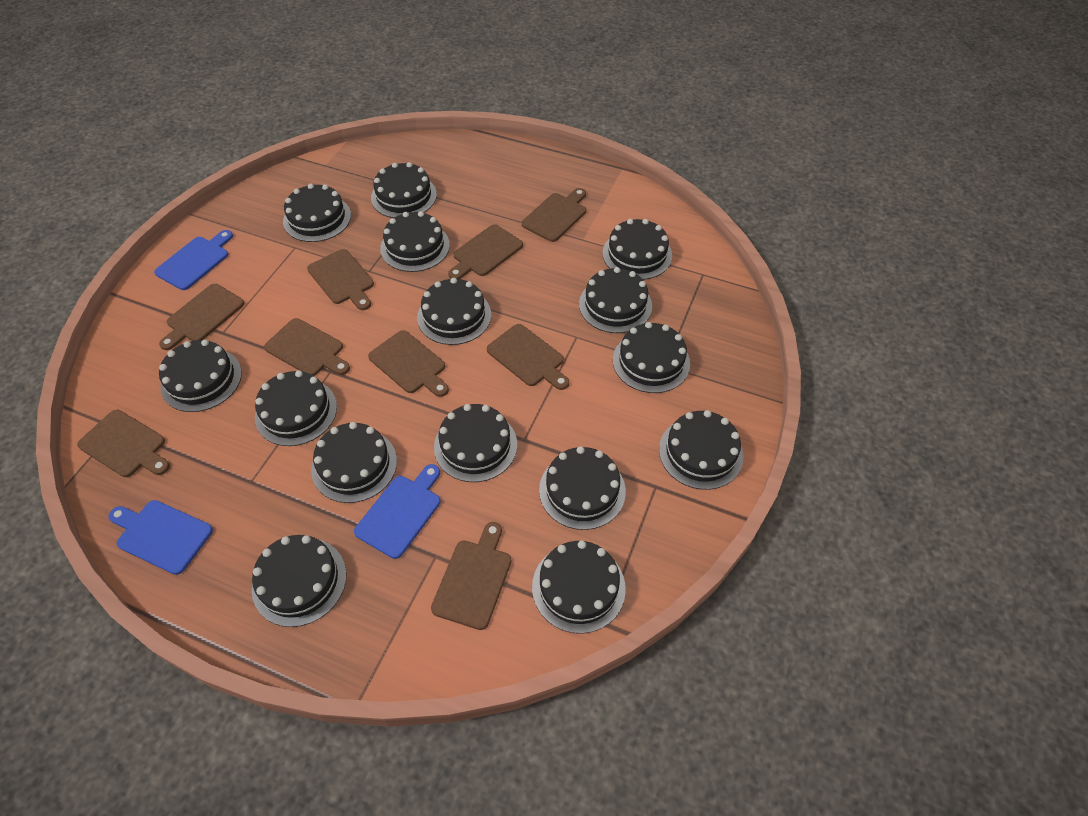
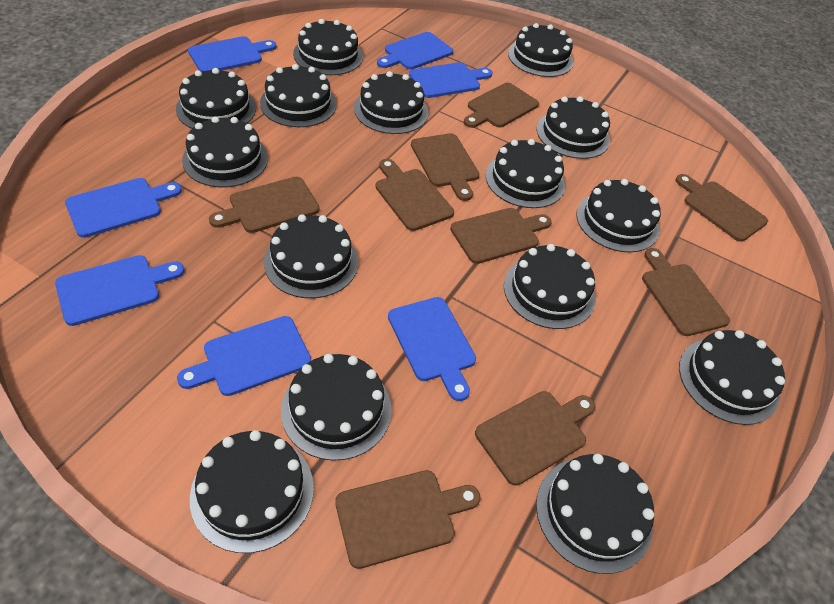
blue cutting board: [108,500,213,575] [154,230,233,290] [354,464,441,559] = 3 -> [55,255,185,326] [65,178,182,238] [177,316,311,396] [188,36,276,72] [377,32,453,70] [388,297,476,401] [409,62,493,98] = 7

